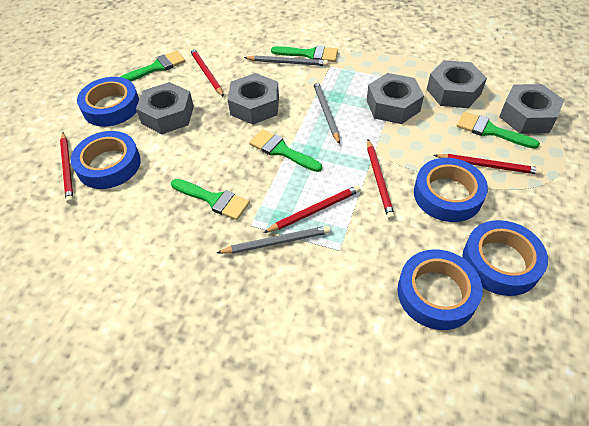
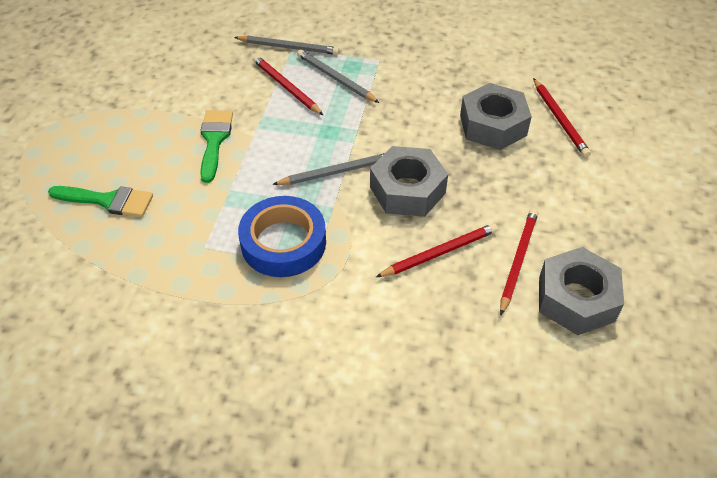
blue tape: [71,131,141,189] [77,77,139,126] [397,249,483,330] [414,158,488,222] [462,220,548,296] = 5 -> [238,196,326,277] = 1
green brush: [120,51,185,81] [171,179,250,220] [249,129,322,172] [271,46,338,62] [457,112,540,149] = 5 -> [48,186,153,217] [200,110,233,183] = 2
grey nut: [136,82,194,134] [228,73,279,125] [367,73,424,124] [427,60,487,108] [499,84,564,134] = 5 -> [370,146,448,217] [460,83,532,150] [539,247,624,335] = 3
red pencil: [60,132,74,204] [190,48,224,97] [263,185,361,233] [367,140,395,220] [433,154,542,175] = 5 -> [253,55,324,116] [376,223,498,277] [500,208,538,316] [533,78,591,157] = 4

